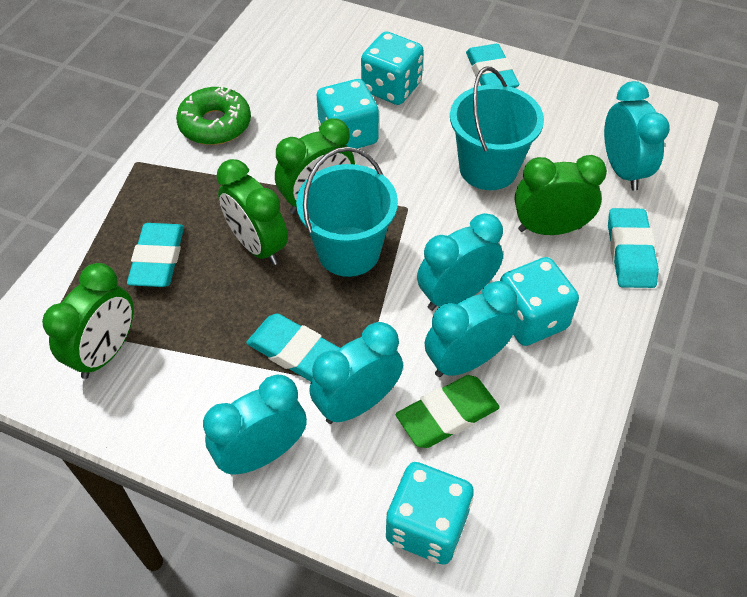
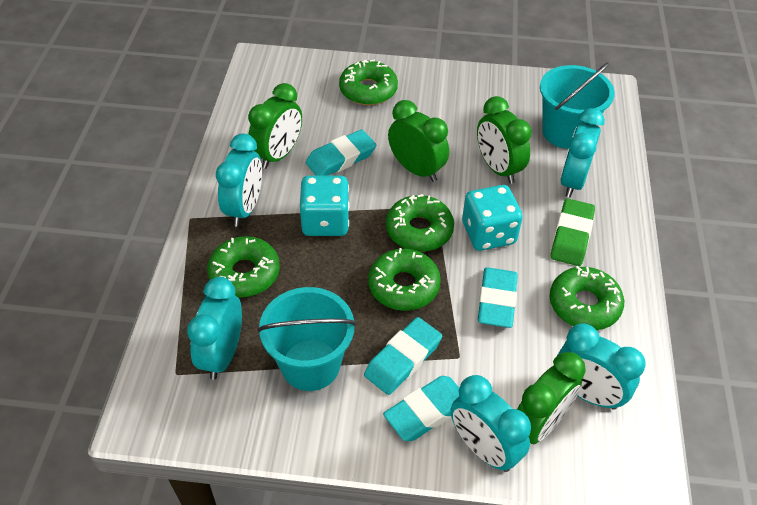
green donut: [176,85,251,145] = 1 -> [207,236,280,297] [339,60,398,105] [368,248,441,311] [386,194,454,252] [550,266,624,330] = 5
turquoise dice: [317,79,379,149] [361,31,424,105] [386,462,474,565] [500,257,579,346] = 4 -> [299,176,350,236] [462,185,523,251] = 2

